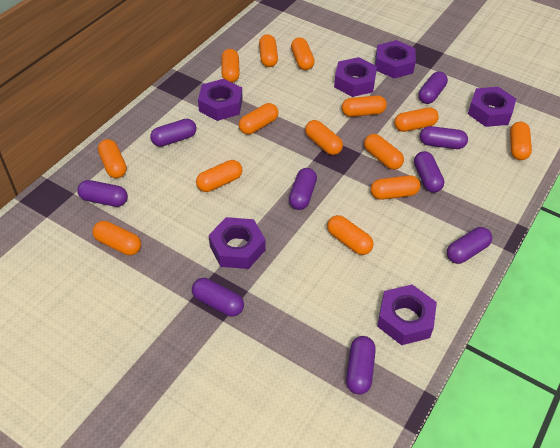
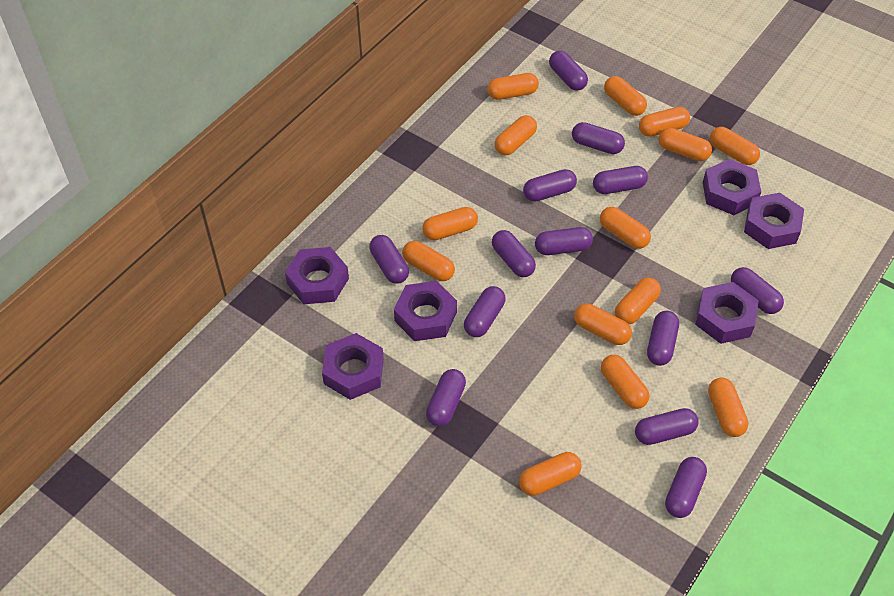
purple capsule: [77,180,128,207] [150,119,196,147] [192,278,244,317] [289,168,317,210] [346,336,376,394] [414,151,444,192] [418,71,448,104] [420,126,468,149] [447,227,492,264] = 9 -> [369,235,409,284] [426,369,466,427] [464,286,506,337] [492,230,536,277] [523,169,577,202] [535,227,593,255] [549,51,588,91] [572,122,625,154] [593,166,648,194] [635,408,698,445] [647,311,679,366] [665,457,707,518] [731,267,784,314] = 13

